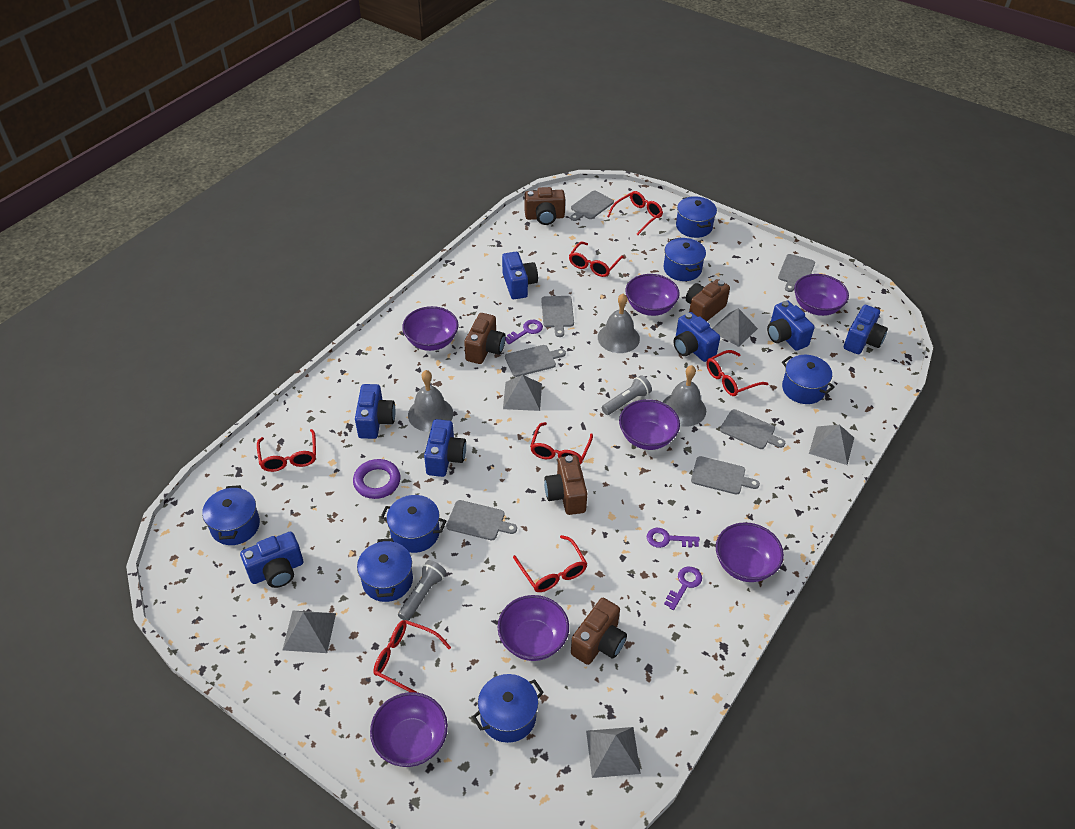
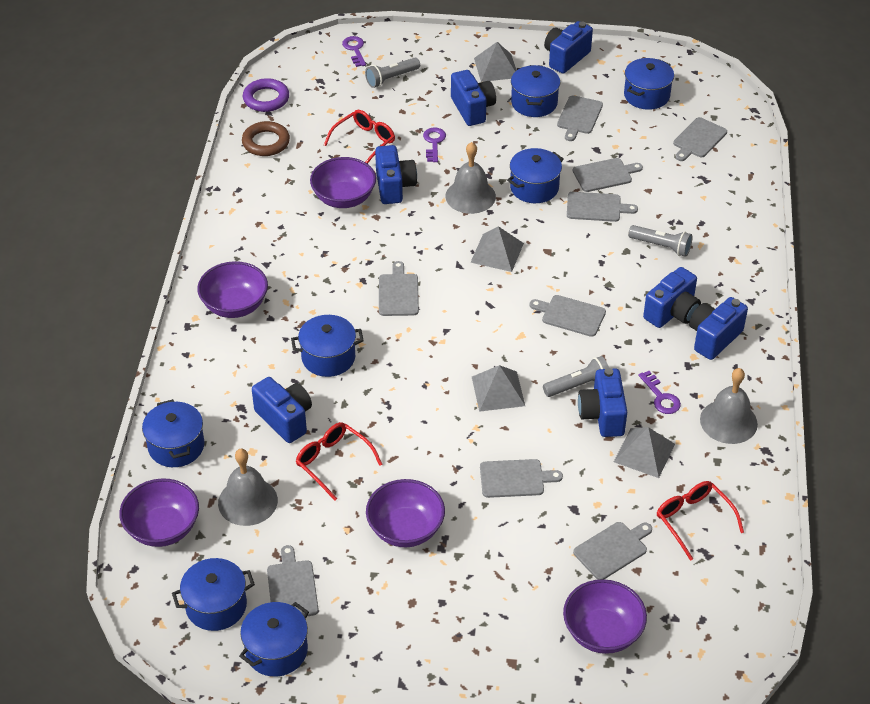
brown camera: [464,313,506,364] [525,187,565,225] [544,455,587,515] [571,598,627,665] [686,279,730,321] = 5 -> none = 0
brown ring: none = 0 -> [242,121,290,156] = 1
grey cutting board: [446,500,517,540] [505,345,566,377] [541,296,574,337] [570,191,614,221] [691,456,760,495] [720,409,785,449] [778,254,815,292] = 7 -> [267,545,319,616] [379,261,419,316] [480,459,563,498] [529,295,606,337] [557,95,603,141] [567,192,638,222] [573,158,643,192] [573,522,652,580] [673,117,727,161] = 9
grey flashlight: [398,560,446,621] [602,375,652,415] = 2 -> [365,58,420,88] [543,356,609,397] [628,225,692,257] = 3
grey pyramid: [283,611,336,653] [503,375,542,411] [586,727,641,778] [712,308,758,347] [809,425,854,465] = 5 -> [470,226,524,272] [472,365,525,412] [474,42,517,82] [614,427,675,478] = 4
purple bowl: [370,692,448,767] [402,306,458,351] [498,595,569,661] [619,399,680,450] [626,274,680,316] [716,522,784,582] [794,274,849,316] = 7 -> [119,478,199,547] [197,261,268,318] [310,157,376,208] [366,479,445,547] [563,579,647,654] = 5
red glasses: [257,429,316,472] [373,620,451,693] [513,535,587,592] [530,422,593,464] [569,242,625,277] [607,191,663,235] [706,350,769,396] = 7 -> [296,422,382,501] [324,110,395,164] [657,481,744,561] = 3

